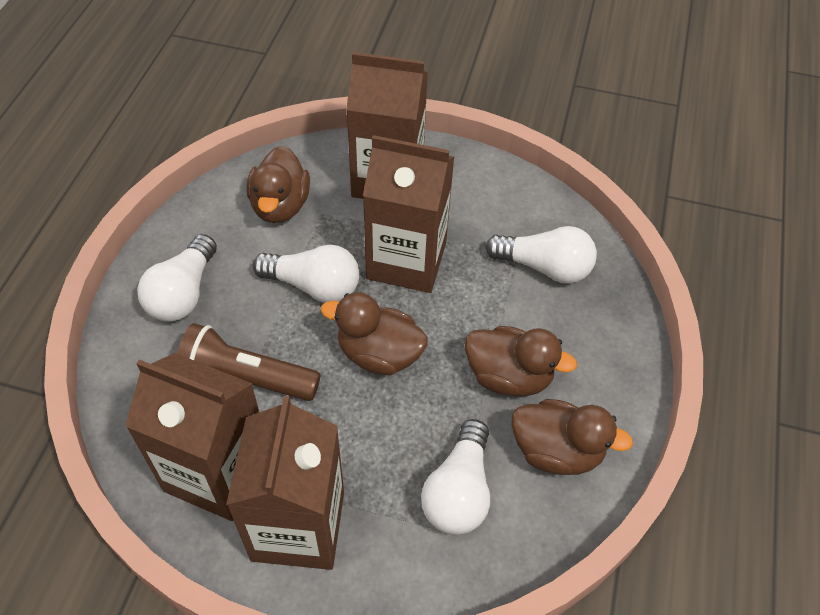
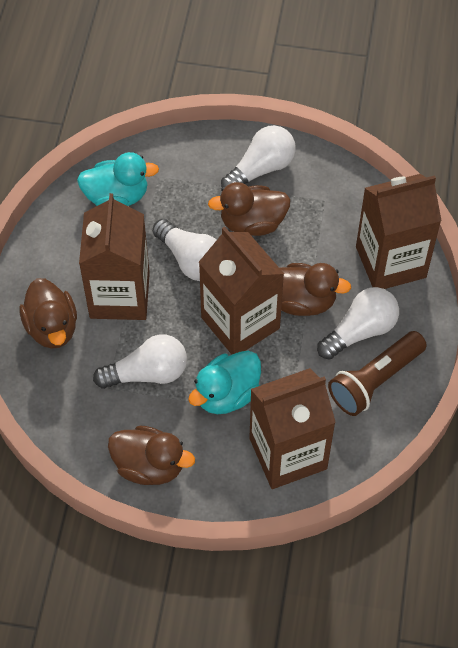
turquoise duck: none = 0 -> [77,152,159,206] [188,351,261,414] = 2

